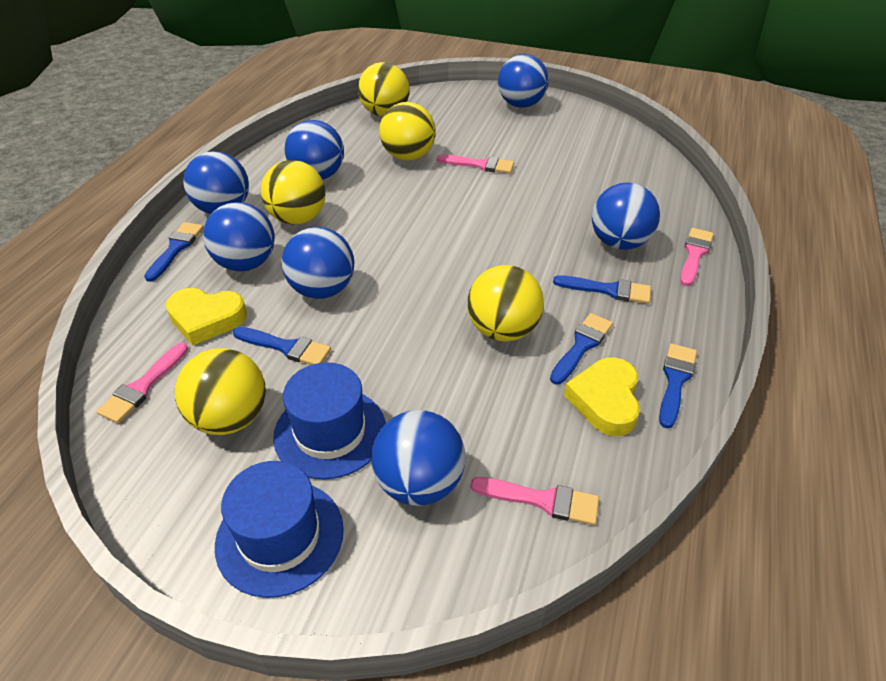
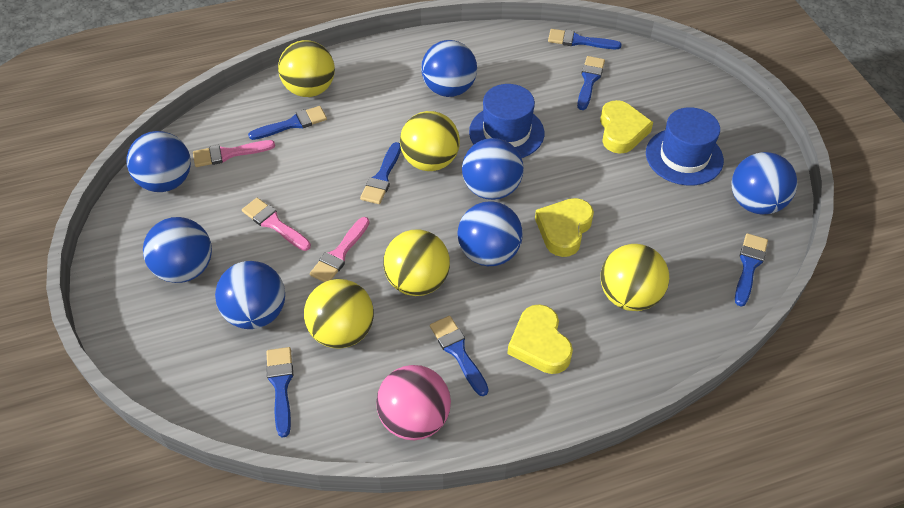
blue brush: [144,222,204,282] [233,327,331,365] [550,313,613,385] [553,275,651,304] [659,343,697,428] = 5 -> [248,106,327,140] [266,347,293,438] [360,142,401,204] [430,316,489,396] [548,29,622,49] [577,56,605,110] [735,233,768,307] = 7
pink ball: none = 0 -> [376,365,451,440] = 1
pink brush: [96,342,188,423] [437,154,514,174] [470,477,599,525] [680,228,714,286] = 4 -> [193,140,275,167] [242,198,311,251] [310,217,370,282] = 3
yellow heart: [166,288,247,345] [564,357,640,436] = 2 -> [507,304,573,374] [535,198,594,257] [600,100,653,154] = 3

